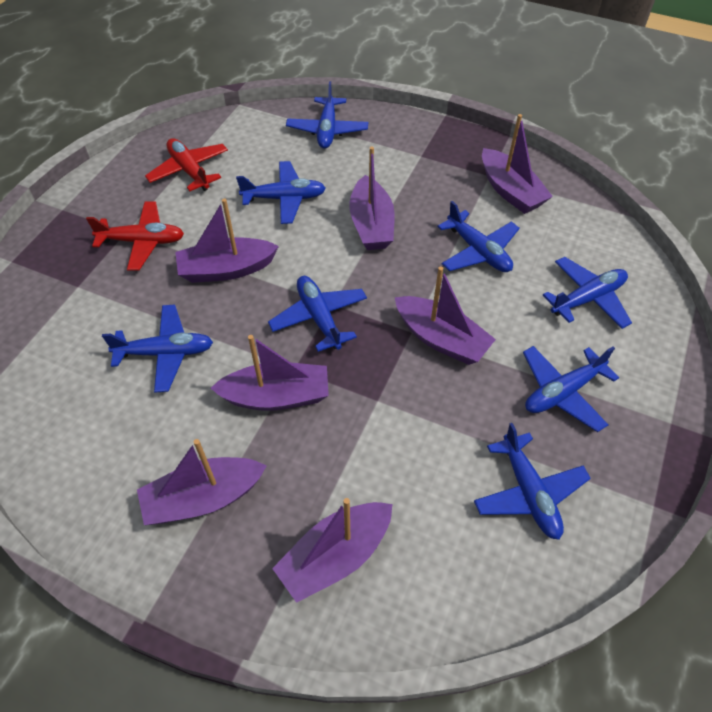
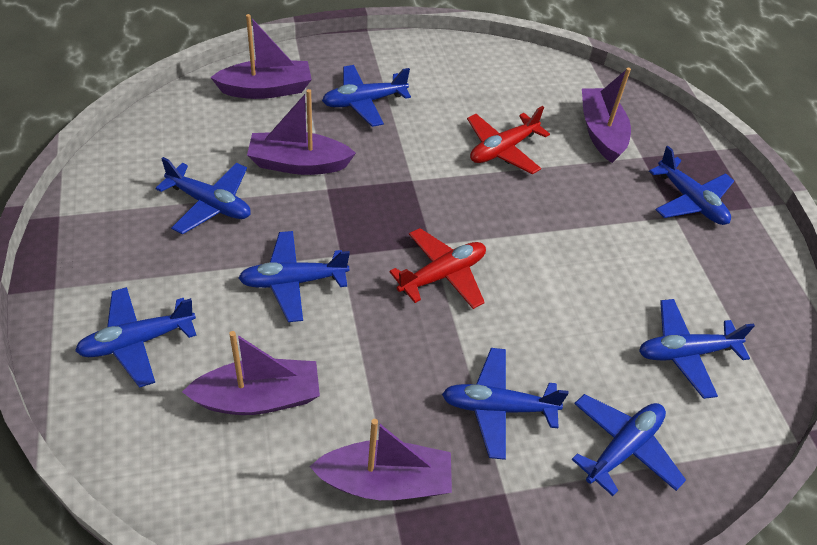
purple boat: [137,439,267,525] [175,198,279,283] [211,335,329,411] [272,498,393,603] [349,147,395,250] [395,266,496,365] [482,114,553,214] = 7 -> [182,331,320,415] [210,14,312,99] [247,89,356,175] [309,419,452,500] [582,68,631,163] = 5

